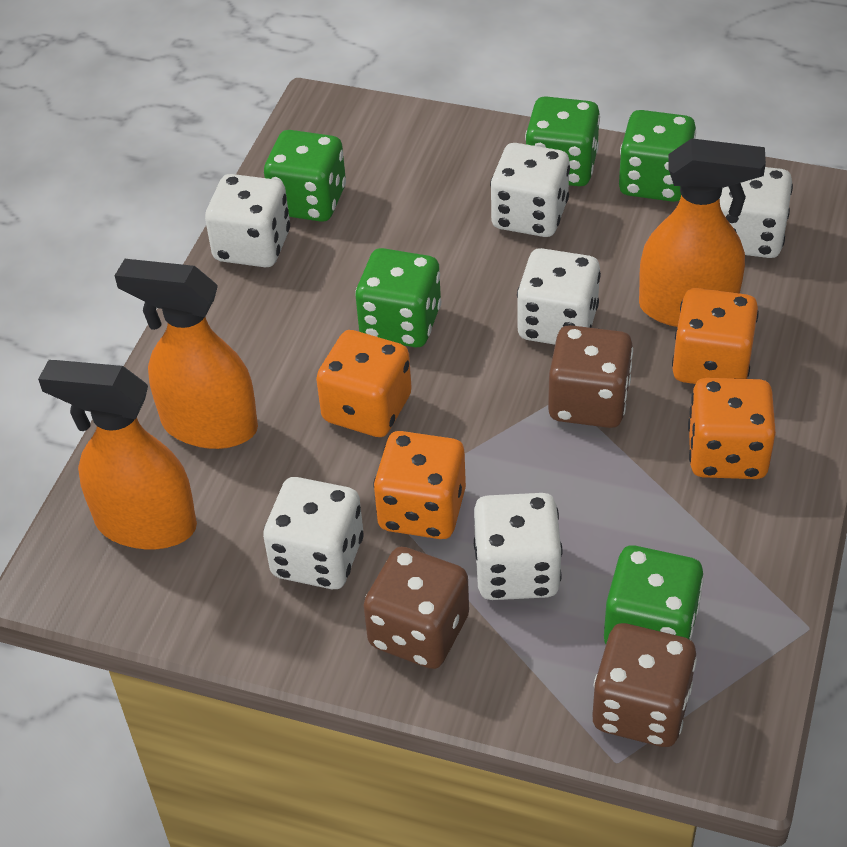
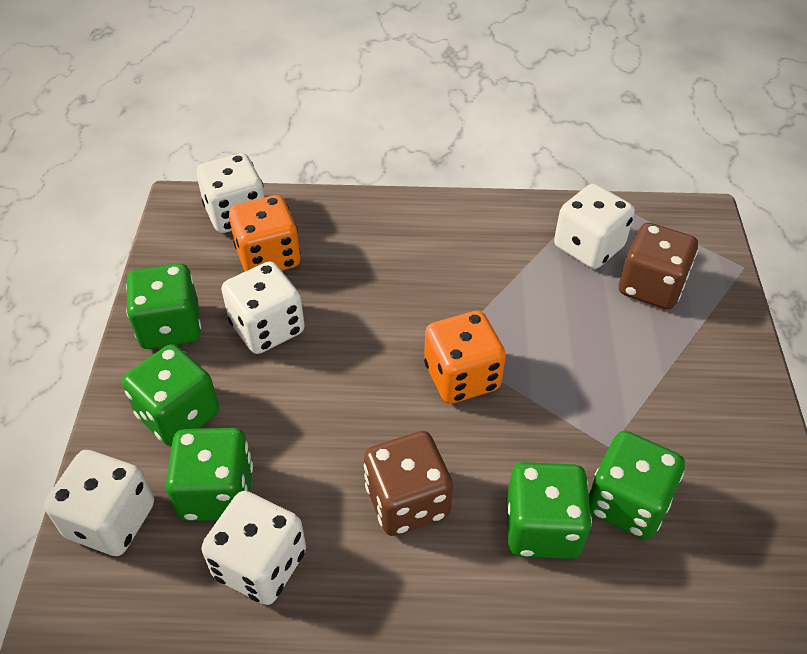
brown dice: [363,547,469,669] [548,325,633,428] [593,623,697,747] = 3 -> [364,431,453,536] [619,223,698,309] = 2
orange dice: [316,330,412,437] [373,431,466,539] [672,288,759,384] [688,378,776,479] = 4 -> [229,195,301,272] [424,311,506,404] = 2
orange spray bottle: [38,360,197,550] [115,259,258,449] [639,138,766,327] = 3 -> none = 0
white dice: [205,174,290,267] [263,477,364,589] [474,493,562,600] [490,143,570,237] [517,248,601,345] [720,167,793,258] = 6 -> [44,450,154,556] [196,153,265,233] [201,491,306,605] [221,261,305,354] [554,184,635,269] = 5

